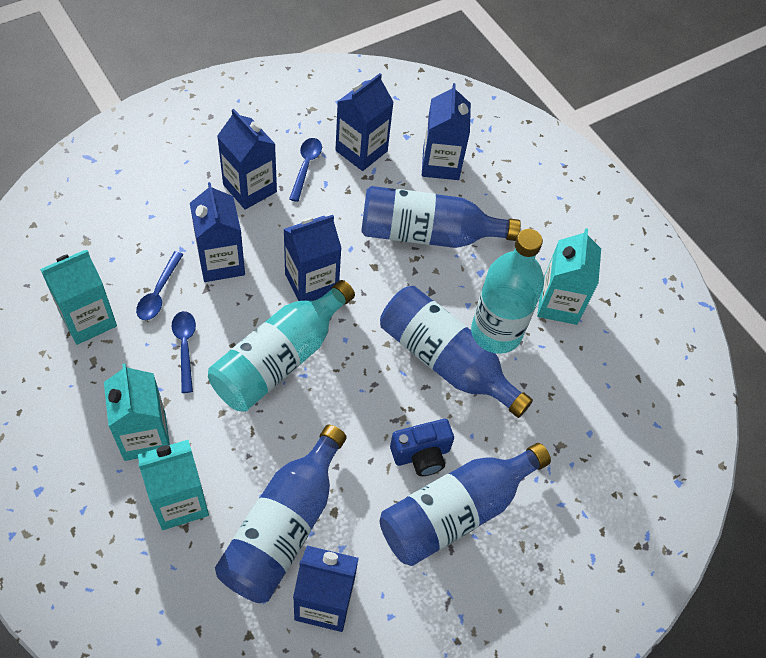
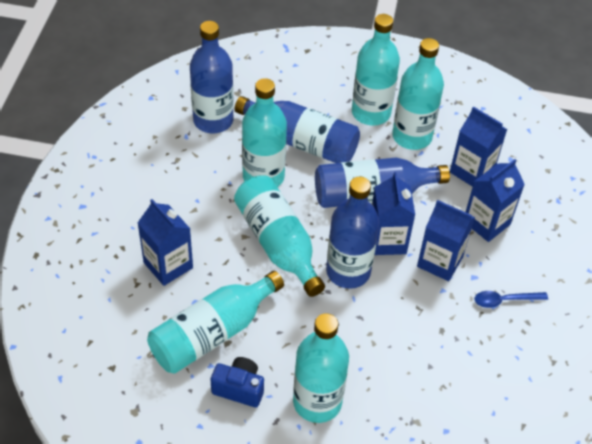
blue carton: [190,182,245,282] [217,109,277,210] [283,215,342,301] [293,546,359,632] [336,73,394,171] [422,83,471,180] = 6 -> [138,199,193,286] [372,172,415,255] [417,200,475,281] [450,106,507,187] [466,159,525,242] = 5
blue spoon: [136,251,183,320] [171,311,196,393] [289,138,322,202] = 3 -> [475,291,548,308] = 1
turquoise bottle: [208,280,355,412] [471,229,544,354] = 2 -> [147,271,284,374] [234,175,325,297] [242,78,287,187] [293,313,349,423] [352,14,400,126] [392,38,444,150] = 6
turquoise carton: [40,250,117,345] [104,363,170,461] [138,440,209,530] [537,228,601,325] = 4 -> none = 0

